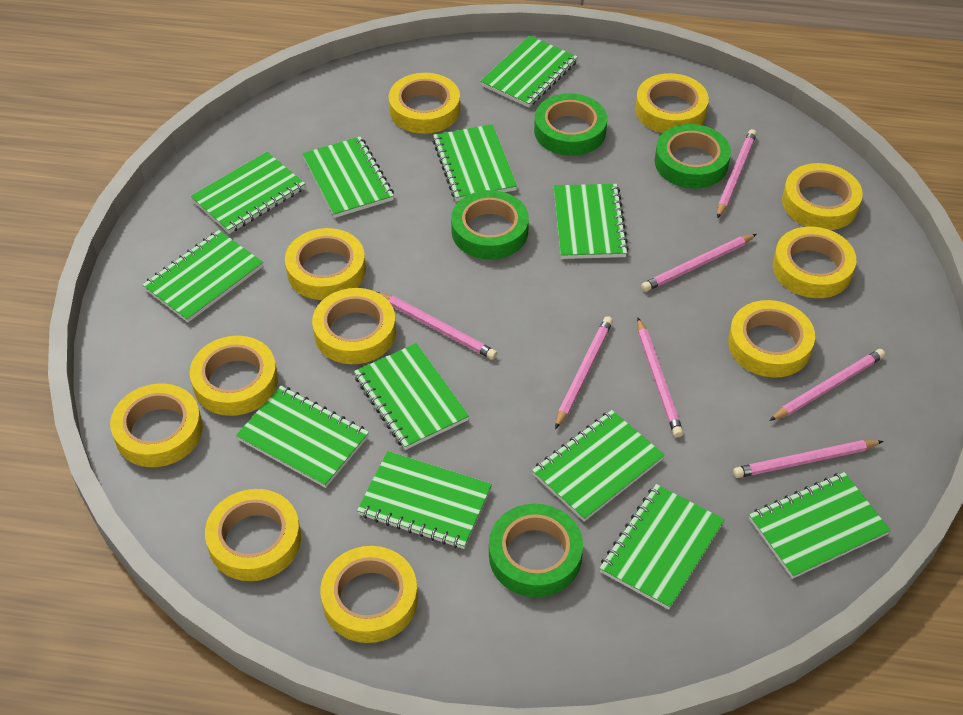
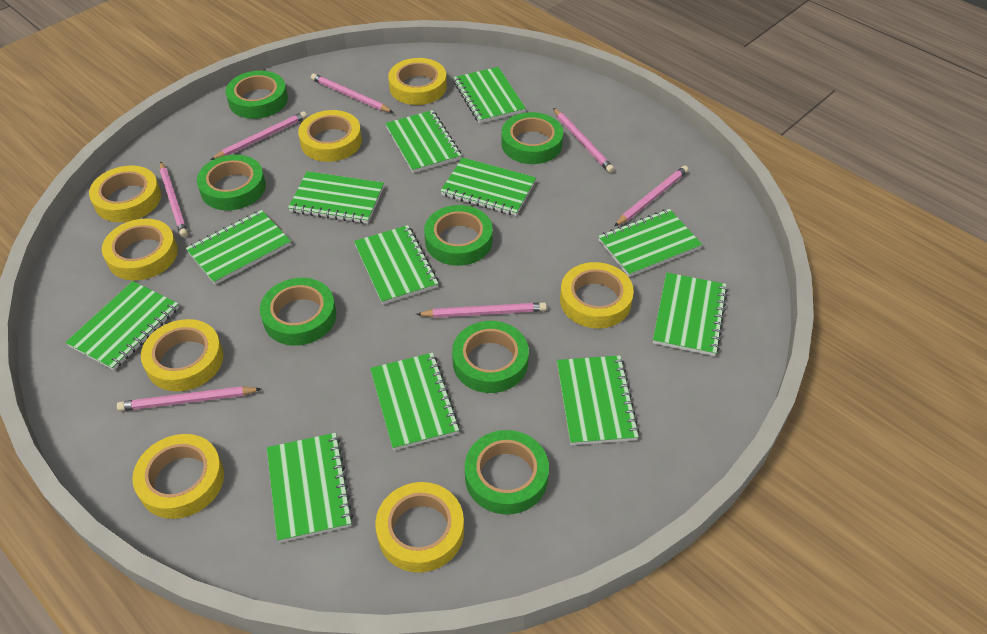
green tape: [451,190,529,260] [489,504,583,597] [534,93,607,156] [655,124,731,188] = 4 -> [197,155,266,211] [226,71,288,119] [260,278,336,346] [424,205,493,266] [452,321,529,393] [465,430,549,514] [502,112,563,164] = 7
yellow tape: [110,384,203,467] [190,336,278,416] [205,489,301,581] [285,228,366,300] [312,288,396,364] [321,546,418,643] [389,73,460,134] [635,73,709,133] [728,300,815,378] [773,226,856,298] [782,163,863,230] = 11 -> [89,165,161,222] [102,219,178,280] [132,434,224,519] [141,319,223,391] [298,110,362,162] [375,482,464,572] [388,58,447,105] [560,262,634,328] = 8

